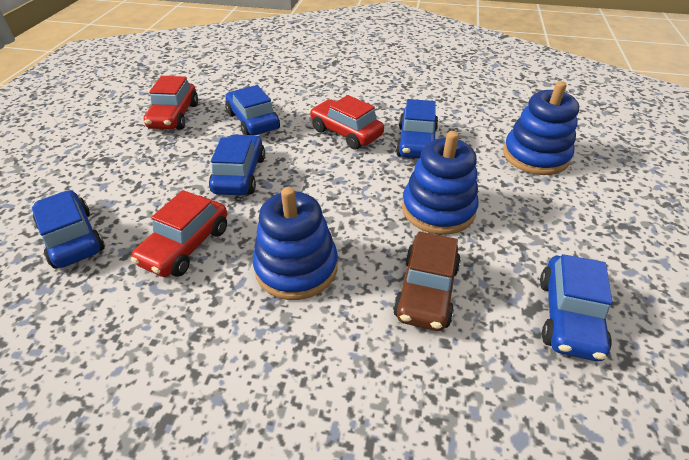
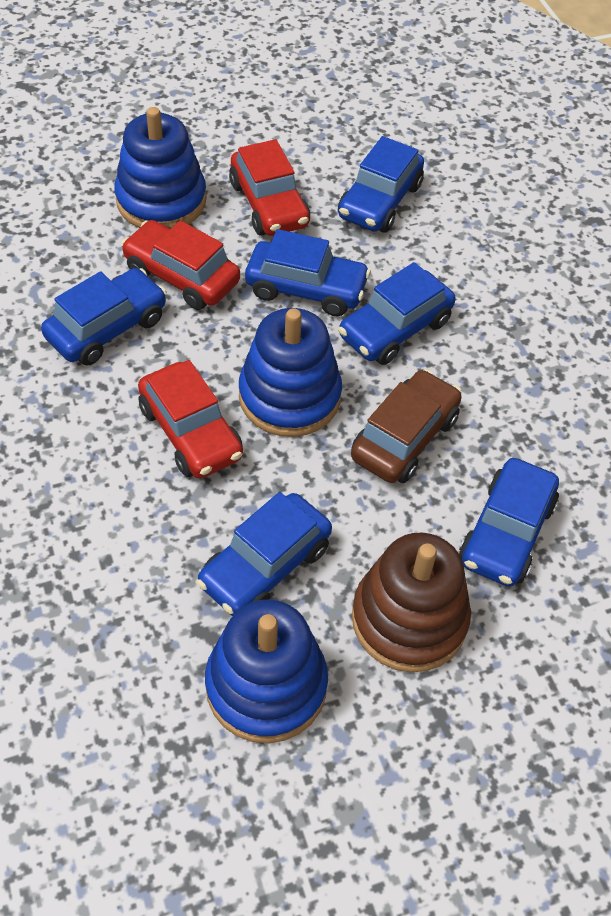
blue car: [32,190,104,269] [209,134,265,195] [225,85,280,135] [396,99,438,158] [540,254,613,361] = 5 -> [41,268,167,366] [196,492,332,616] [245,229,371,316] [338,136,424,233] [338,262,456,365] [459,458,559,587] = 6
brown stacking toy: none = 0 -> [352,533,471,672] = 1

